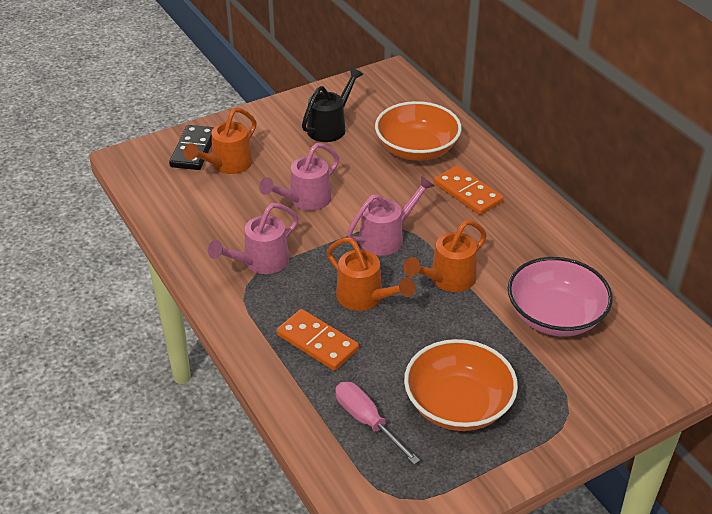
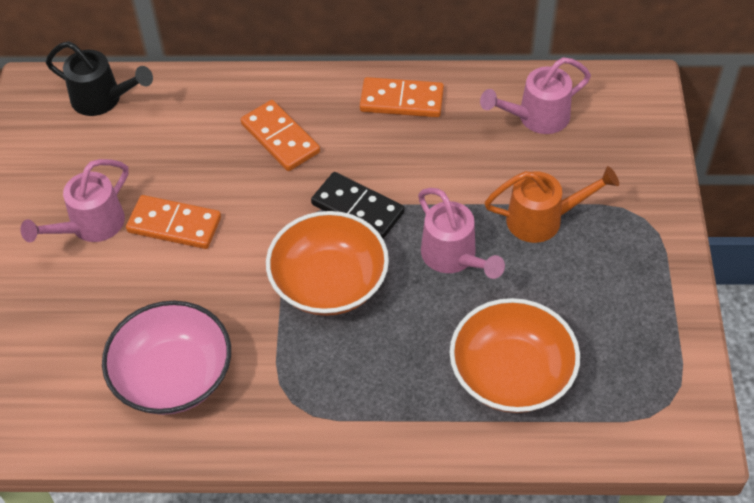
orange domino: [277,309,359,371] [434,166,503,215] = 2 -> [126,195,221,249] [241,100,320,171] [360,77,444,117] = 3
orange watering can: [184,108,257,174] [327,238,415,311] [404,220,487,292] = 3 -> [484,166,619,243] = 1
pink screwdriver: [336,382,420,464] = 1 -> none = 0

